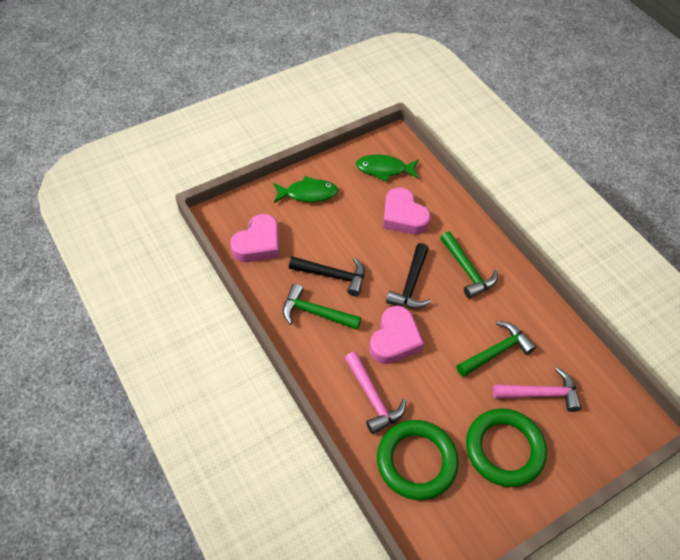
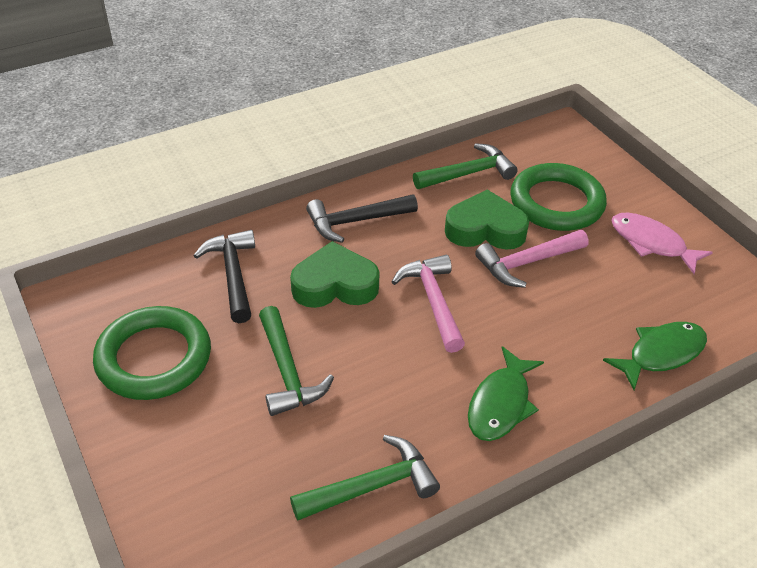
green heart: none = 0 -> [290,241,380,308] [445,190,529,250] = 2
pink fish: none = 0 -> [611,213,713,274] = 1
pink heart: [230,214,279,262] [369,306,424,364] [383,187,431,235] = 3 -> none = 0

